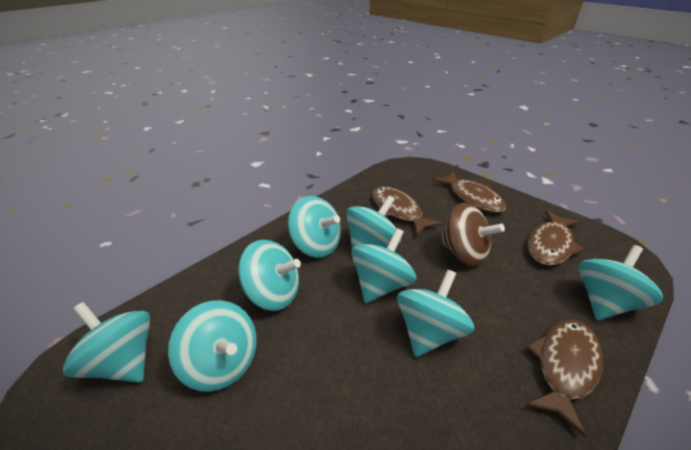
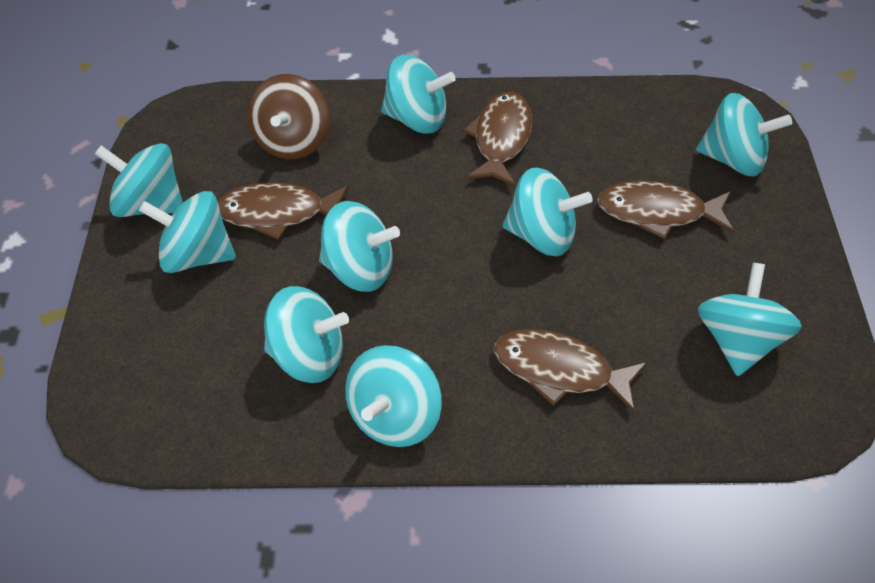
turquoise spinning top: [63,302,150,383] [168,300,257,392] [238,240,301,311] [288,196,341,258] [346,195,401,248] [351,228,417,303] [397,270,475,357] [579,245,663,320] = 8 -> [95,143,183,217] [139,191,236,273] [264,286,349,383] [319,201,400,292] [345,345,442,447] [381,54,456,133] [502,168,593,256] [696,93,792,176] [698,262,802,376] = 9

